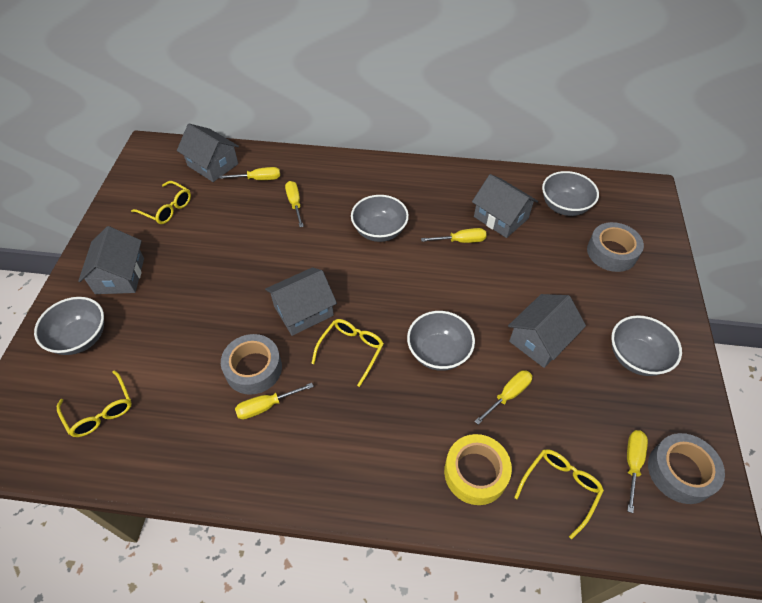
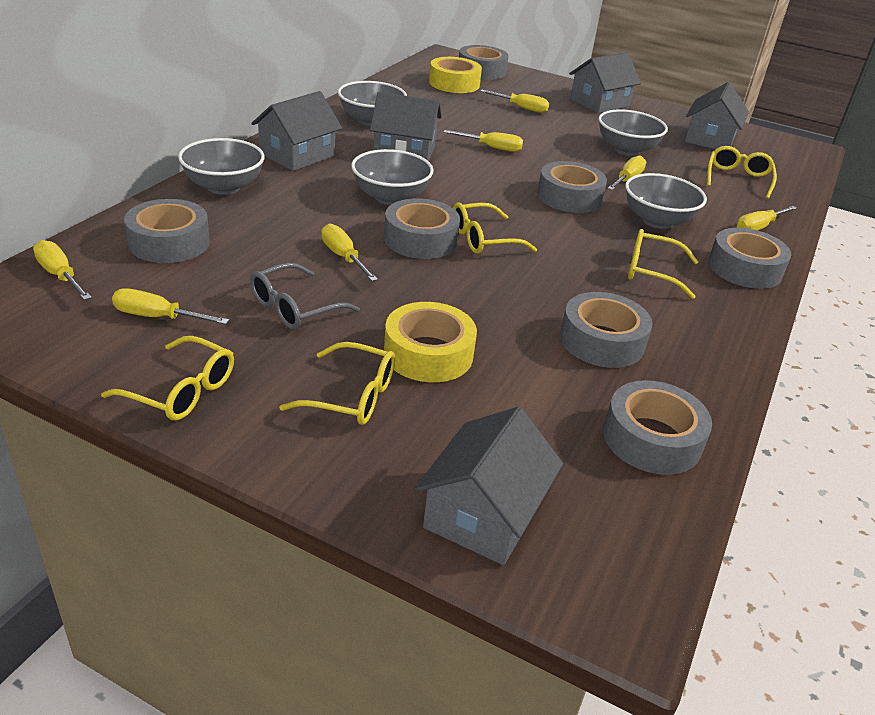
grey glasses: none = 0 -> [250,263,360,330] = 1
grey tape: [221,334,282,395] [587,222,644,272] [648,433,725,504] = 3 -> [124,199,210,263] [384,198,460,259] [459,45,508,80] [537,161,607,213] [560,292,653,368] [603,380,712,475] [708,228,792,289] = 7
yellow glasses: [57,371,132,437] [131,181,191,224] [311,319,384,387] [514,449,604,539] = 4 -> [101,336,234,421] [279,342,395,425] [453,202,537,254] [628,229,698,299] [707,146,777,199] = 5
yellow screwdriver: [219,167,280,180] [235,383,314,419] [285,181,304,227] [421,228,487,243] [474,370,532,425] [627,430,648,513] = 6 -> [33,240,92,300] [112,288,229,324] [321,224,378,281] [444,130,523,152] [480,90,549,113] [607,155,646,190] [737,206,797,230] = 7
yellow tape: [444,434,512,505] = 1 -> [384,302,477,382] [429,57,482,93] = 2

